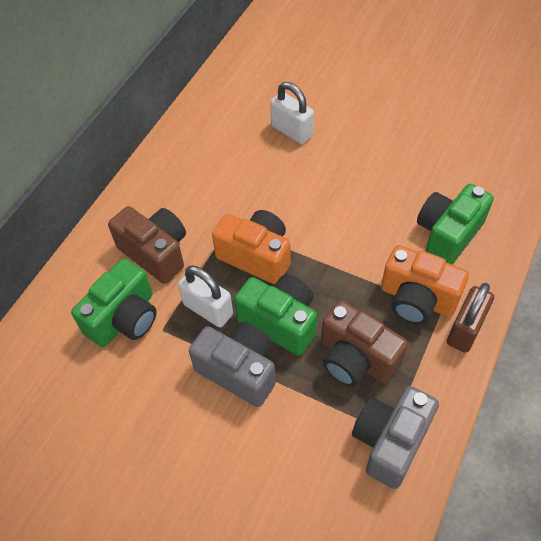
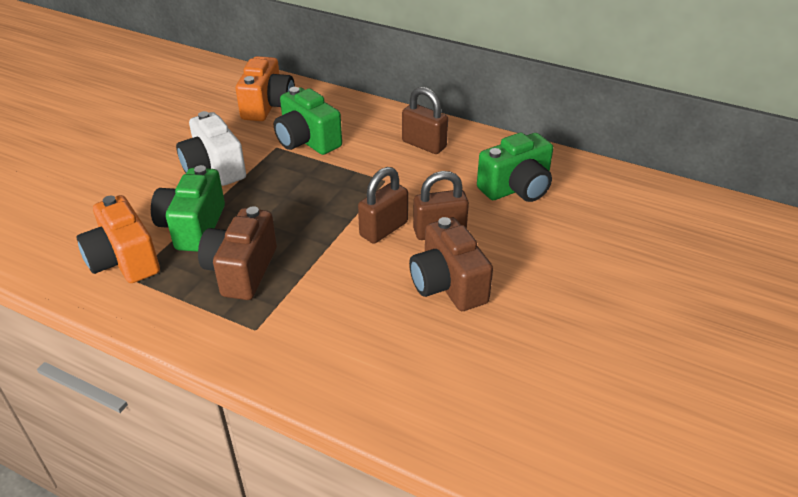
brown padlock: [447,283,494,353] = 1 -> [358,167,408,244] [402,87,448,154] [413,171,469,240] = 3
grey camera: [189,322,276,407] [352,386,439,489] = 2 -> none = 0
white camera: none = 0 -> [176,111,246,186] = 1
white padlock: [178,265,233,327] [270,82,314,144] = 2 -> none = 0

